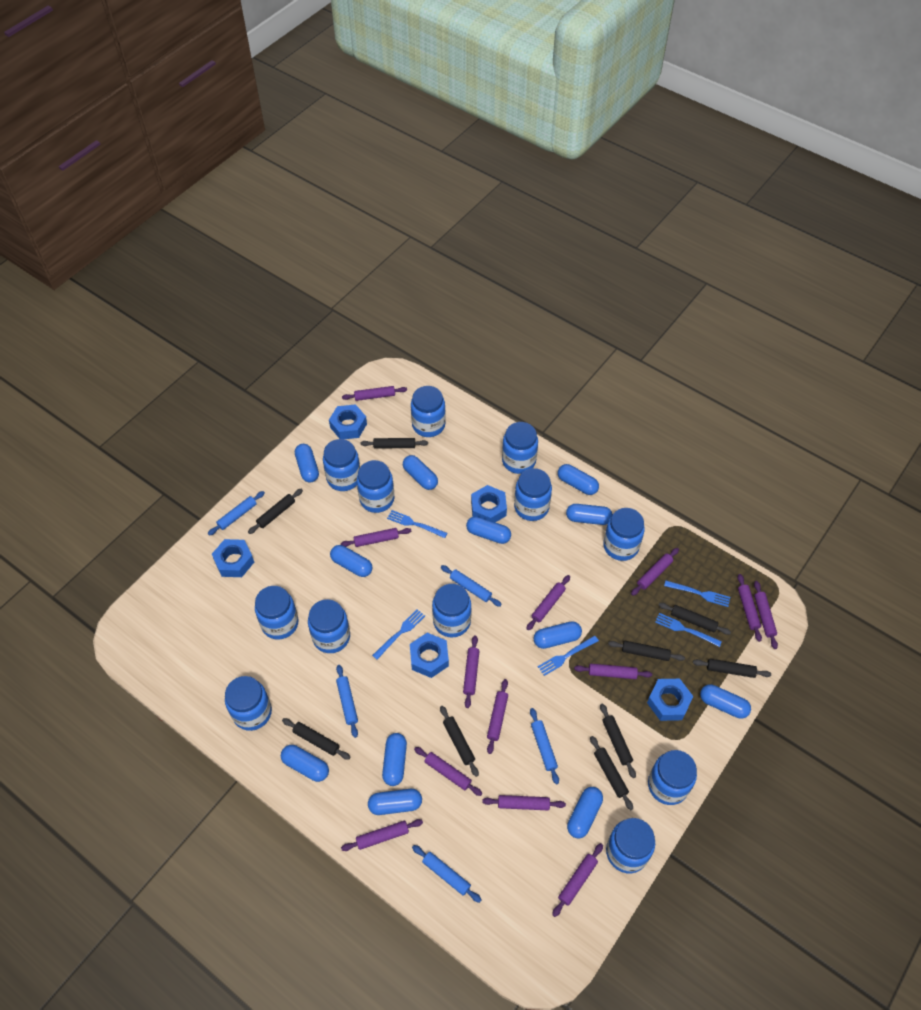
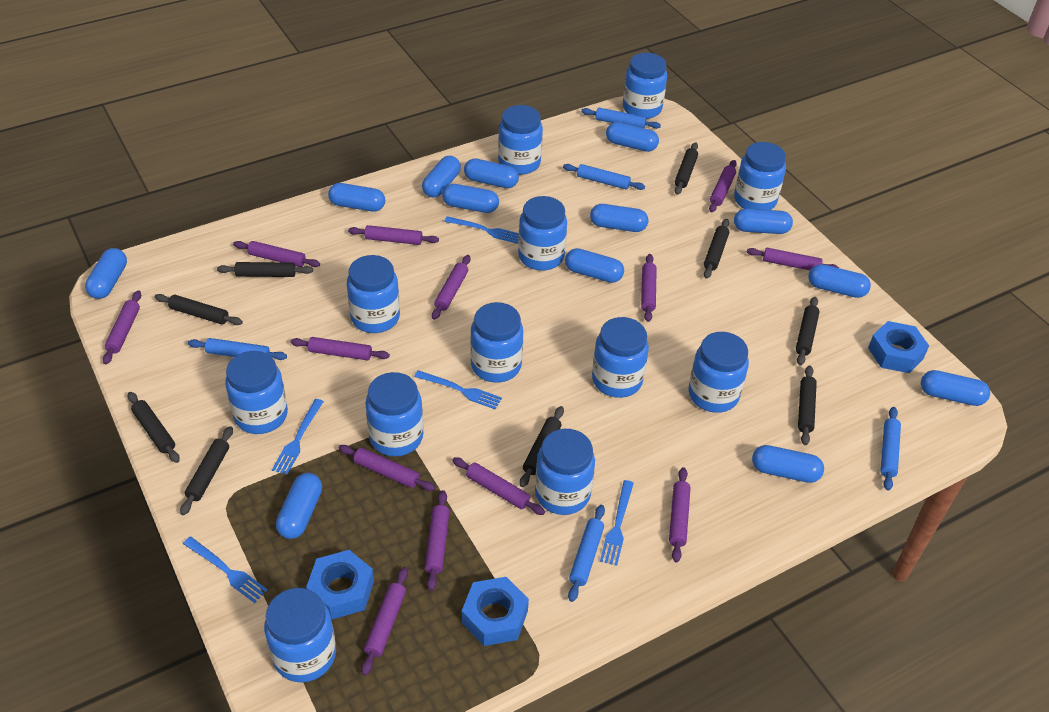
blue capsule: [281,745,329,782] [295,444,319,483] [330,545,373,577] [368,789,422,815] [382,733,407,786] [403,455,438,490] [466,516,511,544] [534,621,582,649] [558,464,599,495] [566,504,613,525] [567,787,603,838] [700,684,751,719] = 12 -> [85,248,127,299] [276,473,322,539] [328,183,385,212] [422,156,461,198] [442,184,499,213] [464,158,519,188] [565,248,624,283] [590,204,648,232] [606,122,659,152] [734,209,793,234] [752,445,824,483] [808,264,871,298] [921,370,990,406] = 13
blue nut: [212,539,254,577] [329,404,367,439] [410,633,449,678] [471,485,507,522] [647,679,693,721] = 5 -> [306,550,374,619] [462,577,529,646] [868,321,929,373] = 3

